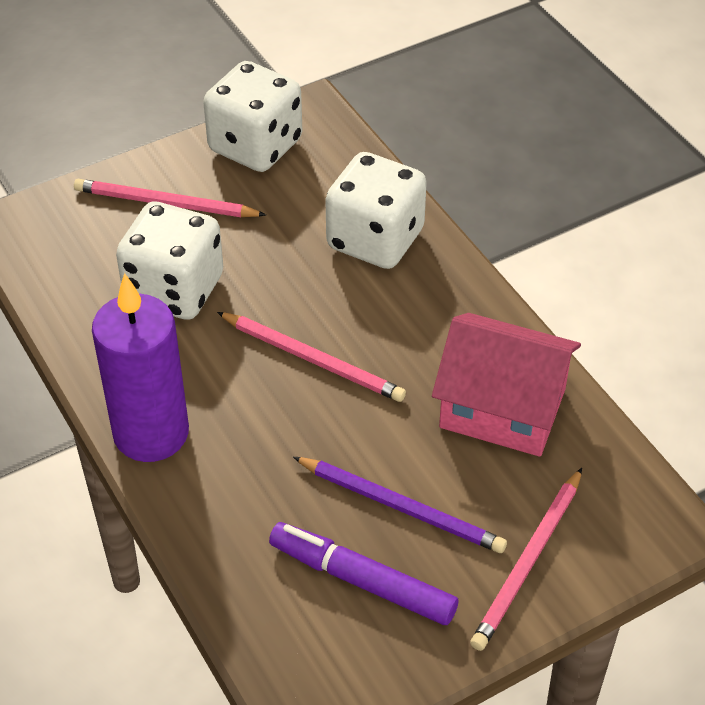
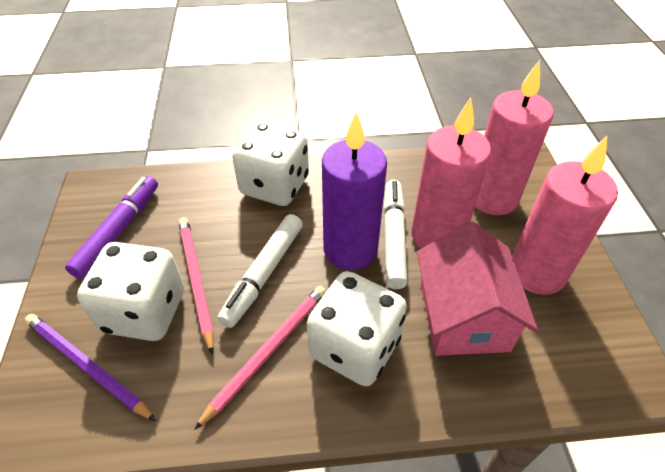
pink candle: none = 0 -> [411,97,491,249] [475,60,553,215] [512,136,618,295] = 3
pink pencil: [74,179,266,217] [217,312,406,402] [470,468,582,651] = 3 -> [178,217,214,355] [194,286,326,430] = 2
white marker: none = 0 -> [217,214,303,328] [383,180,408,289] = 2

